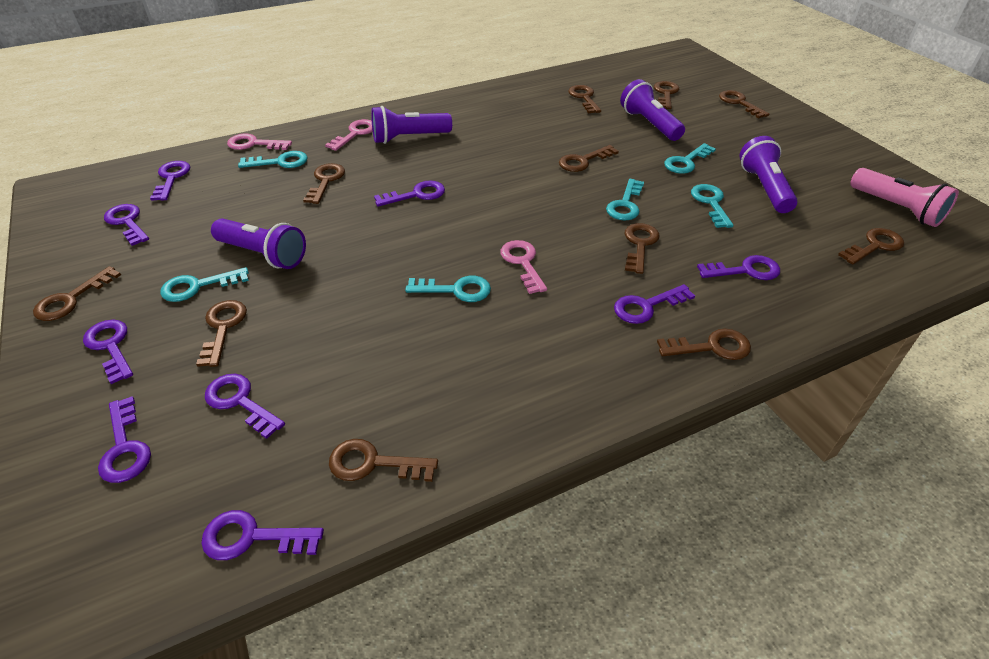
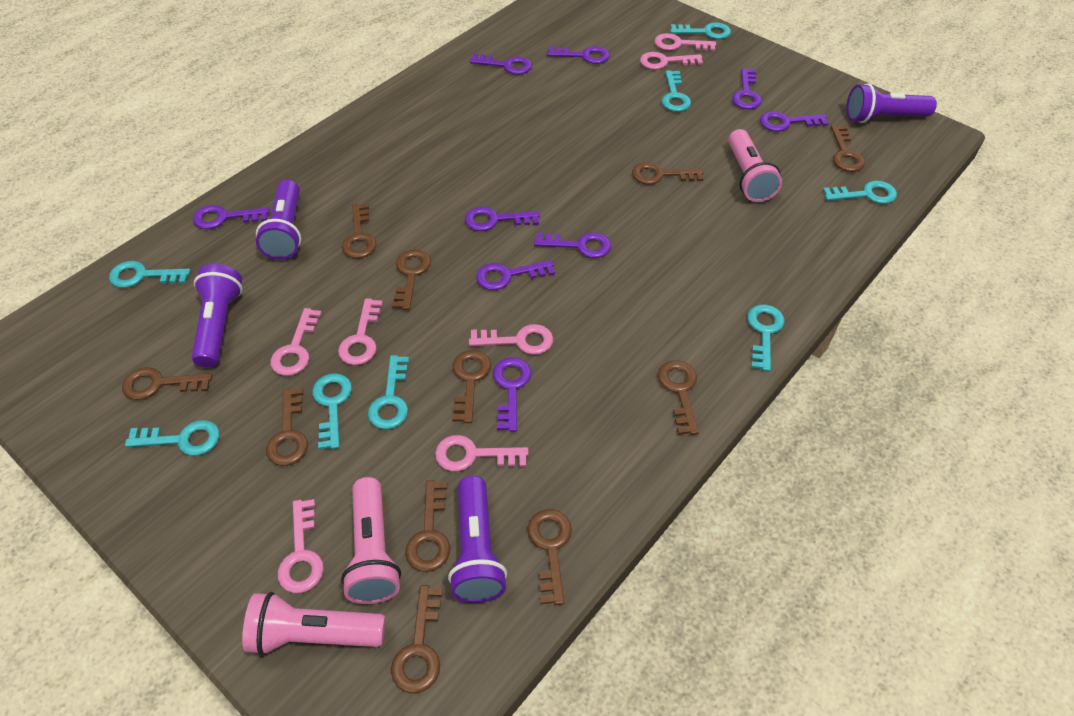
pink flashlight: [850,168,959,227] = 1 -> [242,592,386,656] [341,477,401,604] [728,129,782,202] = 3
pink key: [227,134,292,150] [325,119,373,151] [500,240,547,294] = 3 -> [270,308,322,376] [278,499,324,593] [338,298,383,365] [435,435,529,472] [469,324,553,355] [640,52,703,70] [654,33,716,51] = 7
turquoise key: [160,267,249,302] [238,151,308,168] [405,276,491,302] [606,179,644,221] [664,143,716,174] [691,184,734,228] = 6 -> [109,261,191,288] [125,420,220,456] [312,374,352,450] [368,355,409,430] [662,70,691,112] [670,23,731,39] [747,305,785,372] [823,181,897,204] = 8

